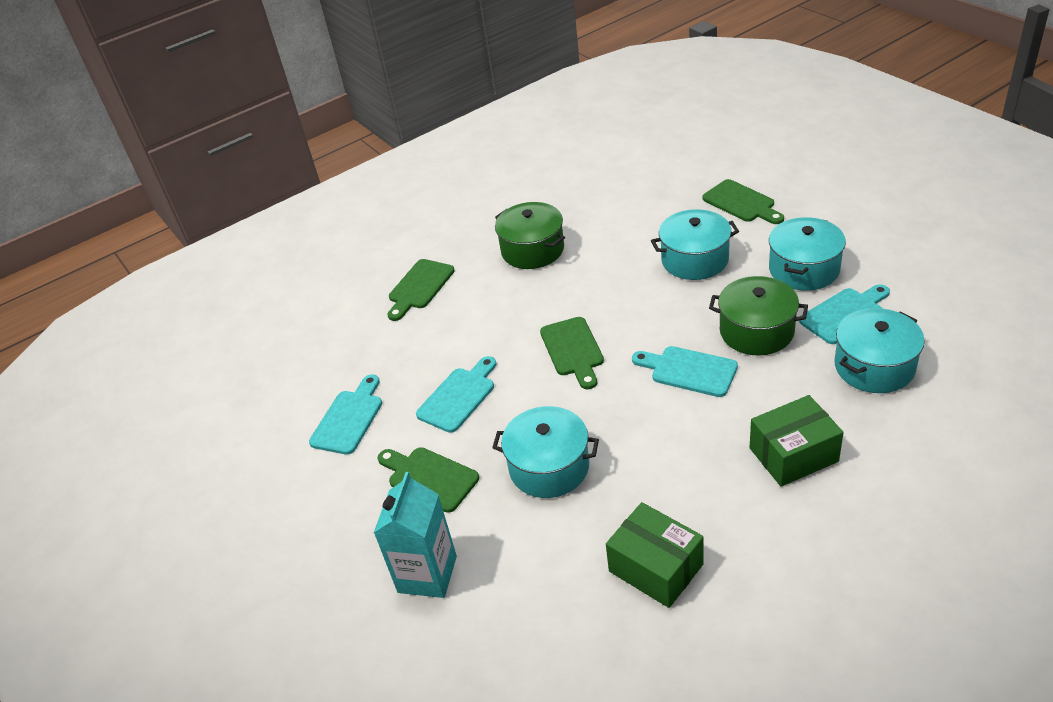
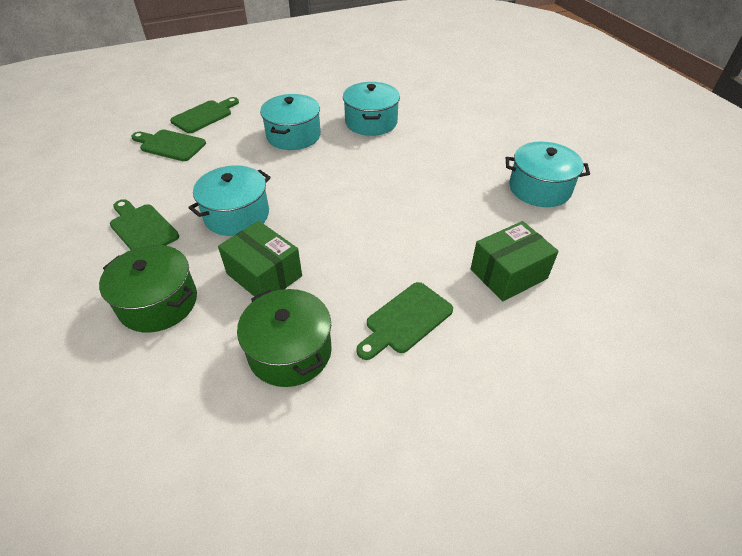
turquoise carton: [374,472,457,598] = 1 -> none = 0
turquoise cutting board: [309,375,382,455] [416,356,496,433] [632,346,738,397] [799,284,890,344] = 4 -> none = 0

